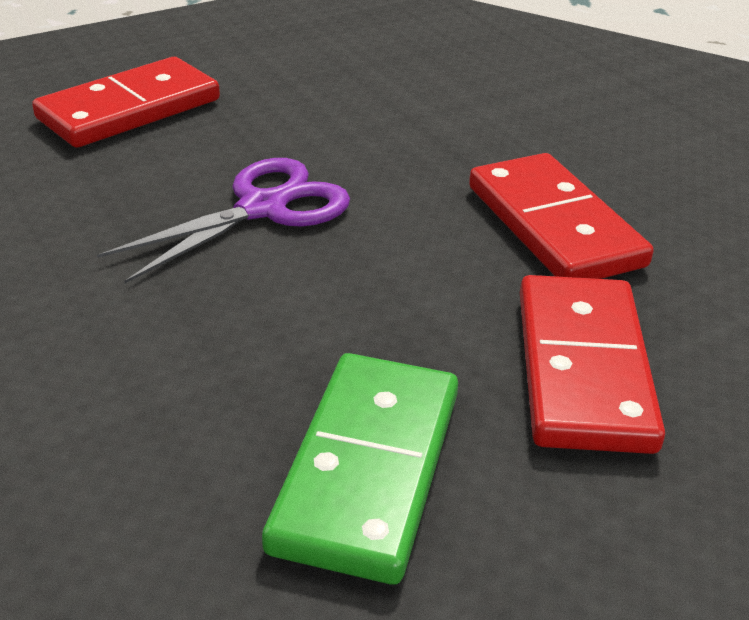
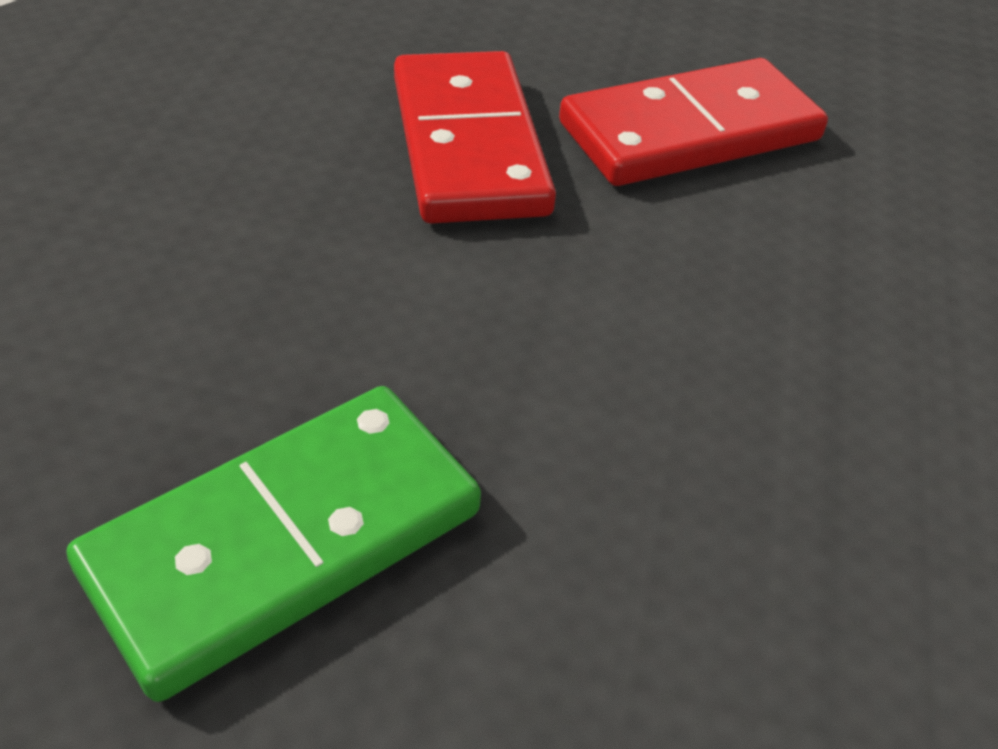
purple scissors: [97,158,350,283] = 1 -> none = 0
red domino: [32,57,220,147] [469,153,654,279] [520,275,665,454] = 3 -> [394,51,556,224] [559,58,828,186] = 2

